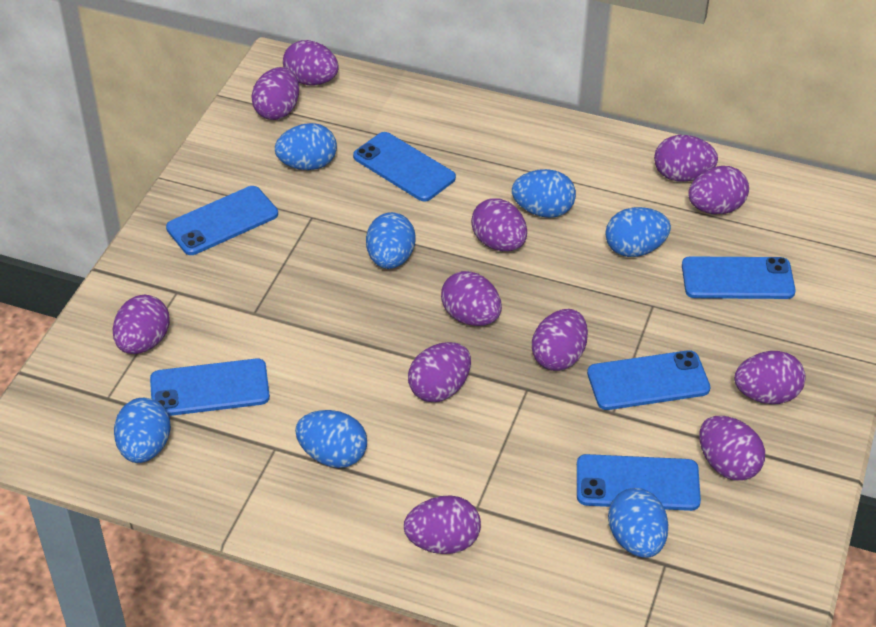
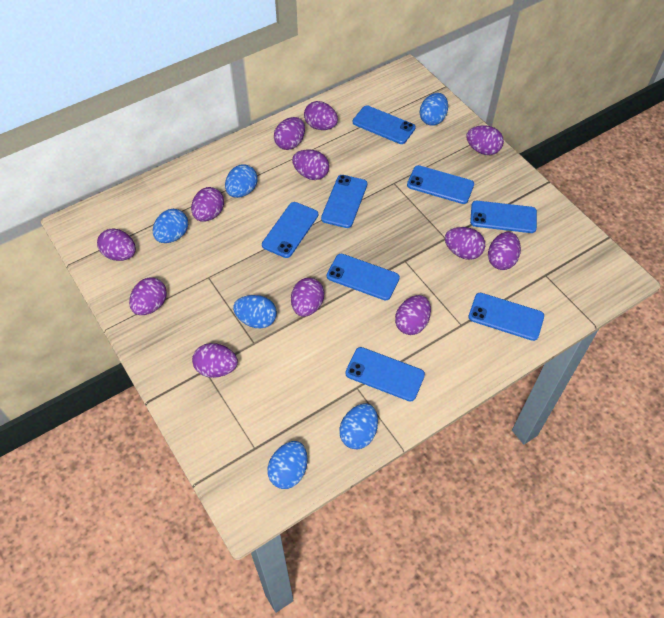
blue egg: [114,398,171,463] [275,123,337,170] [295,410,367,468] [366,212,416,269] [512,169,576,218] [605,207,671,257] [608,488,668,558] = 7 -> [153,209,188,243] [225,164,258,198] [233,295,277,328] [267,441,307,489] [339,404,378,449] [420,93,448,126] = 6
blue phone: [150,359,270,416] [166,186,278,255] [353,132,456,202] [577,454,701,511] [587,350,711,410] [682,256,796,299] = 6 -> [262,202,318,258] [321,175,367,228] [327,254,400,301] [345,347,425,401] [353,105,415,144] [407,165,474,204] [468,293,544,341] [470,201,537,233] = 8

